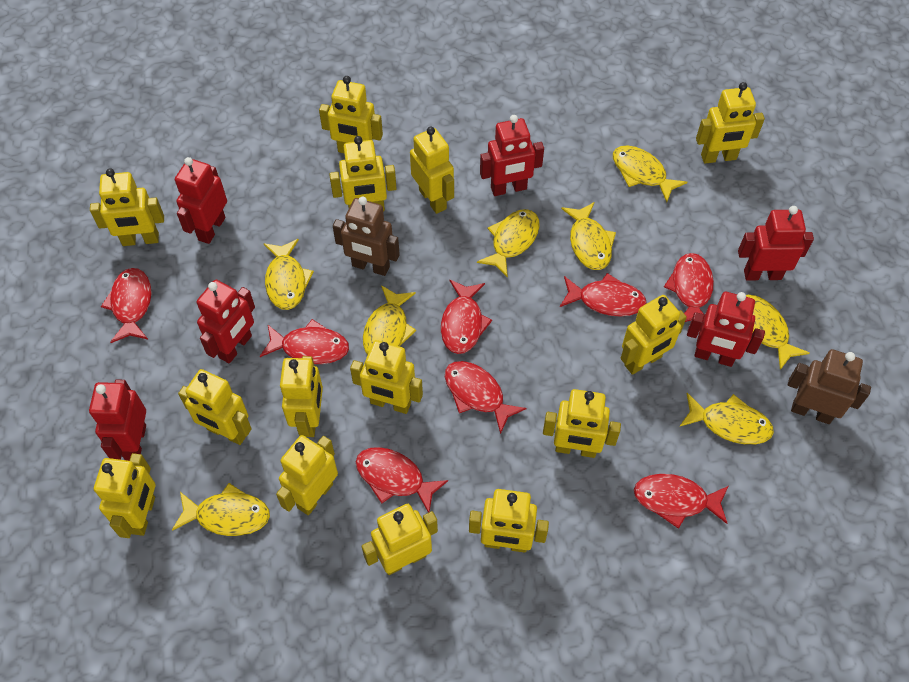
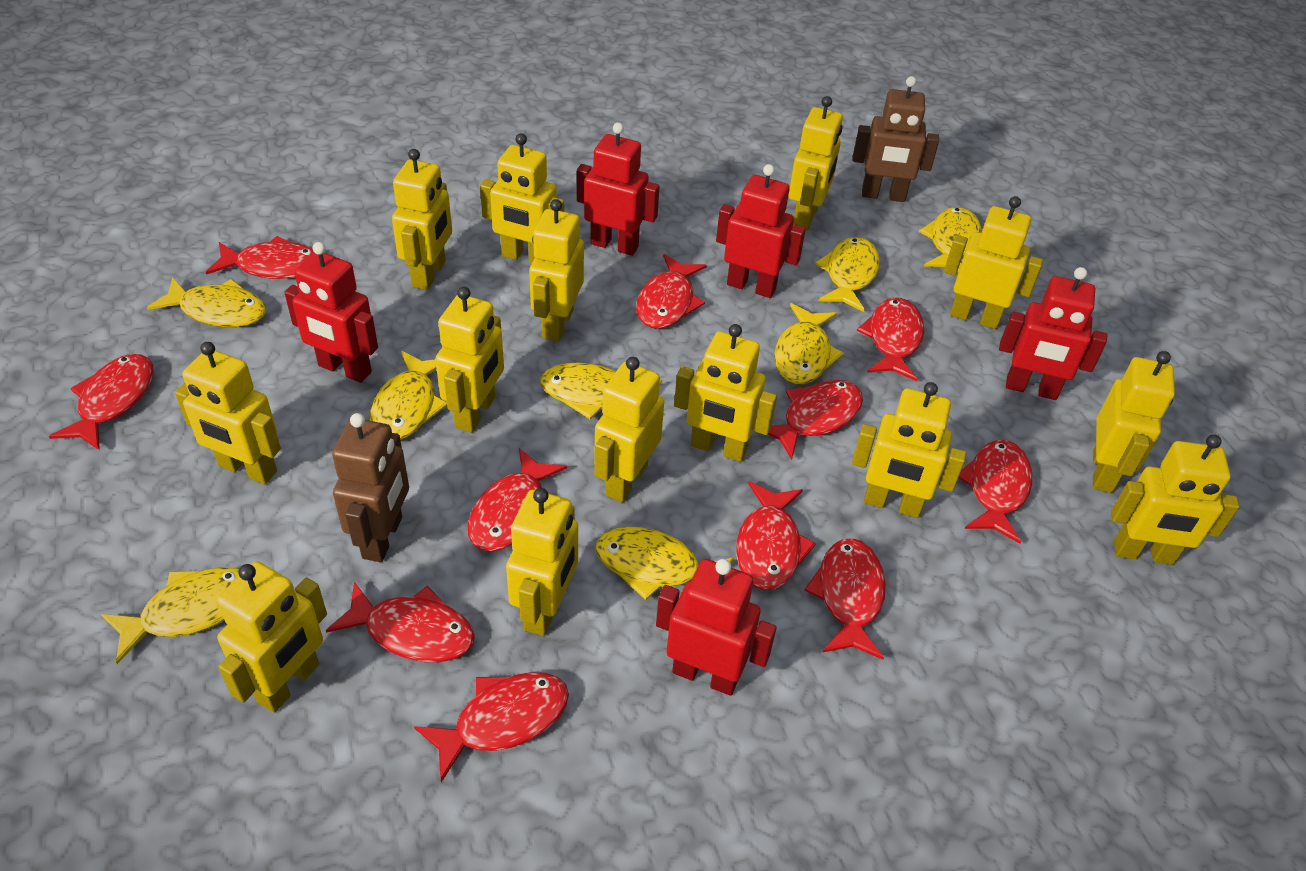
red fish: [101,268,151,343] [260,319,349,364] [356,447,448,513] [441,280,492,354] [445,361,527,434] [560,273,647,317] [634,474,728,529] [664,253,714,322] = 8 -> [49,354,153,450] [206,236,314,279] [326,582,475,662] [414,672,569,782] [468,448,567,551] [636,254,707,329] [736,481,816,590] [768,380,863,460] [804,538,886,660] [857,298,924,381] [959,440,1032,544] = 11
red robot: [89,379,146,461] [175,157,227,244] [197,280,255,364] [480,115,544,196] [687,292,765,367] [738,206,814,280] = 6 -> [284,242,378,383] [577,123,660,256] [656,559,776,696] [716,164,806,298] [999,267,1107,400] = 5

